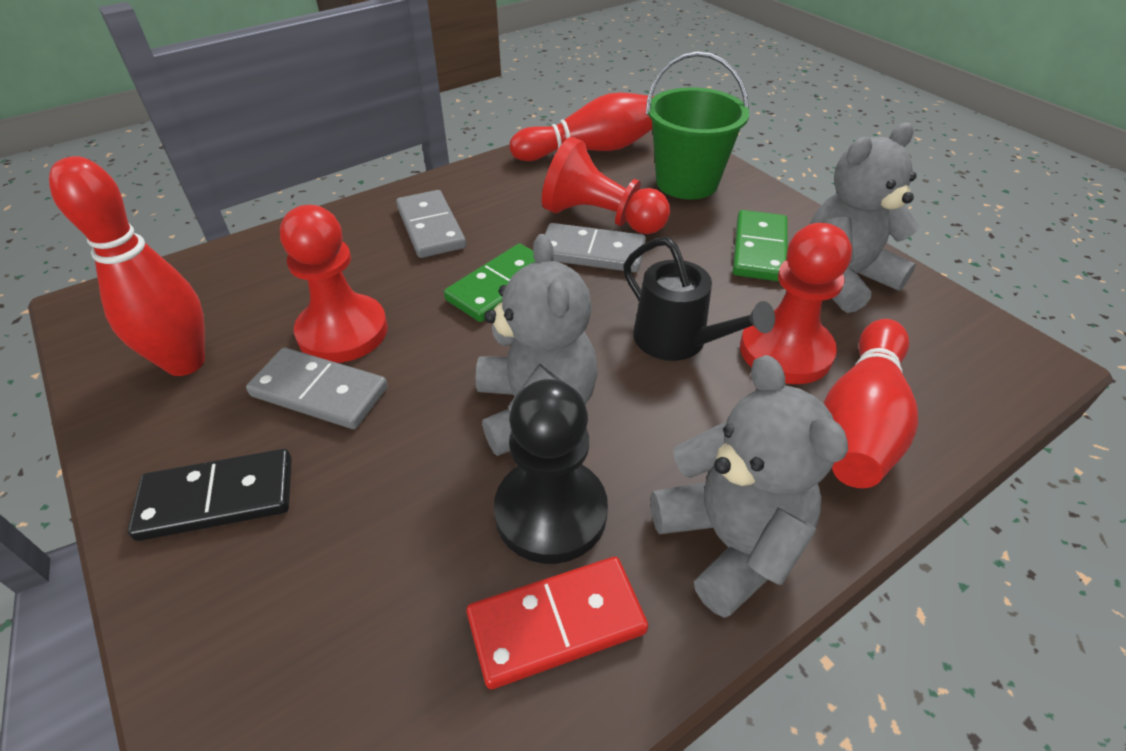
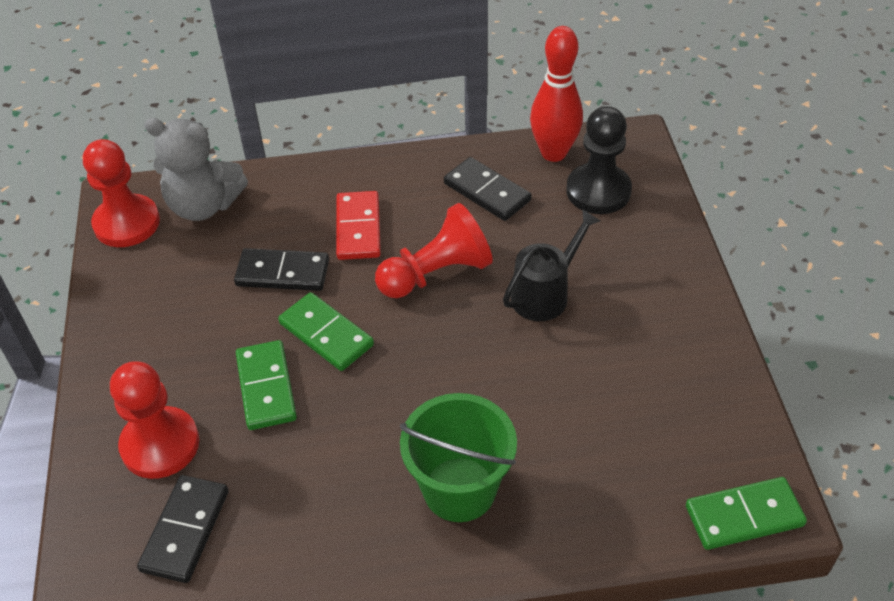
black domino: [128,449,292,541] = 1 -> [137,475,229,583] [234,248,329,291] [444,157,532,221] = 3
green domino: [444,244,536,322] [733,210,788,281] = 2 -> [236,340,297,430] [278,292,374,371] [686,477,807,550] = 3
grey domino: [246,348,388,429] [396,190,466,258] [545,223,646,272] = 3 -> none = 0
grey teddy bear: [476,234,598,456] [650,355,848,618] [809,123,920,313] = 3 -> [144,118,248,221] = 1
red bowling pin: [49,156,205,376] [510,93,654,161] [823,319,918,488] = 3 -> [530,26,583,162] = 1

